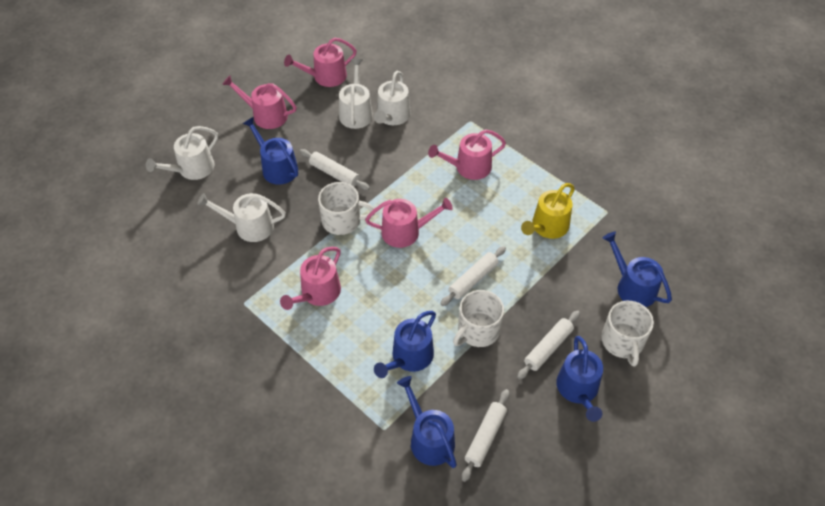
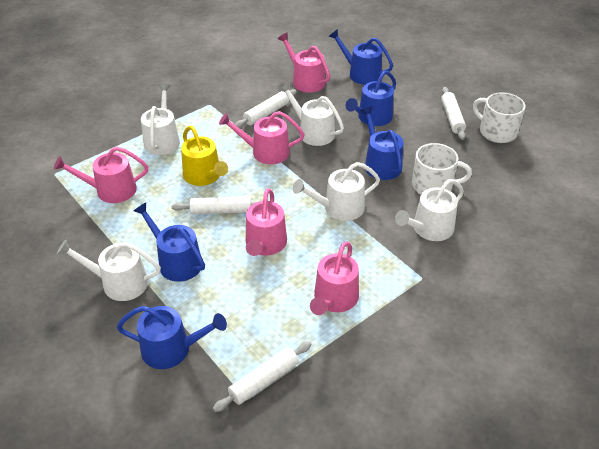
white mug: [318,182,374,235] [453,290,504,347] [601,301,654,367] = 3 -> [412,143,472,194] [473,93,526,143] = 2
white watering can: [146,126,218,180] [197,193,286,242] [339,59,373,129] [374,71,411,125] = 4 -> [57,240,161,301] [141,83,180,155] [278,82,344,146] [293,162,380,221] [395,179,464,241] = 5

